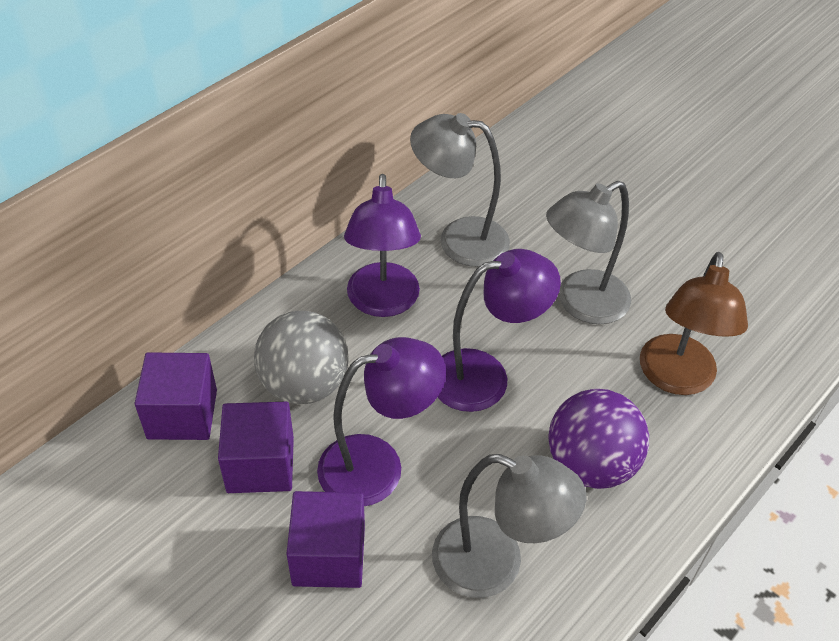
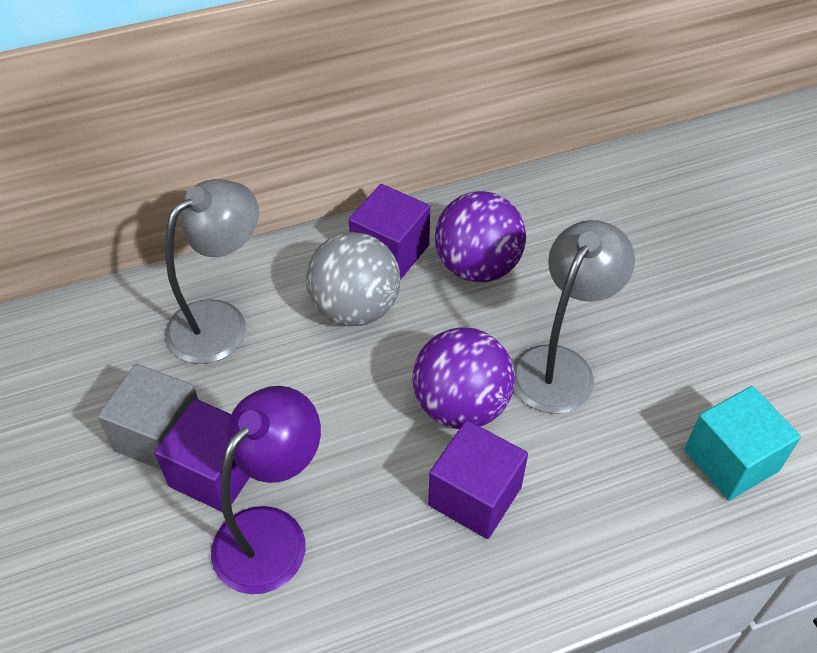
brown lamp: [640,252,748,395] = 1 -> none = 0
grey cube: none = 0 -> [98,364,198,470] = 1
grey lamp: [410,113,510,267] [432,454,587,598] [546,181,631,325] = 3 -> [165,179,259,364] [513,220,635,414] = 2
purple ball: [548,389,649,489] = 1 -> [412,327,515,429] [435,191,526,282] = 2
purple lamp: [317,337,446,506] [344,174,421,317] [437,249,561,412] = 3 -> [211,386,321,594] = 1
turquoise cube: none = 0 -> [684,386,801,501] = 1

